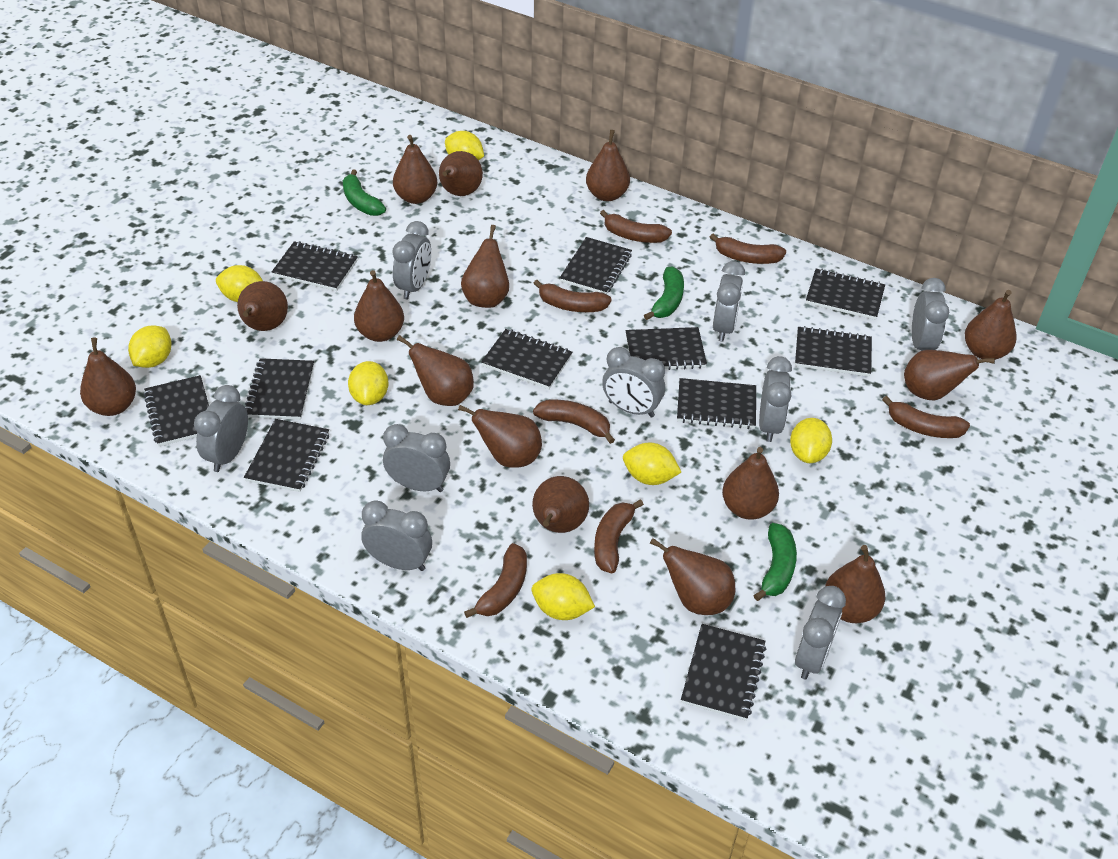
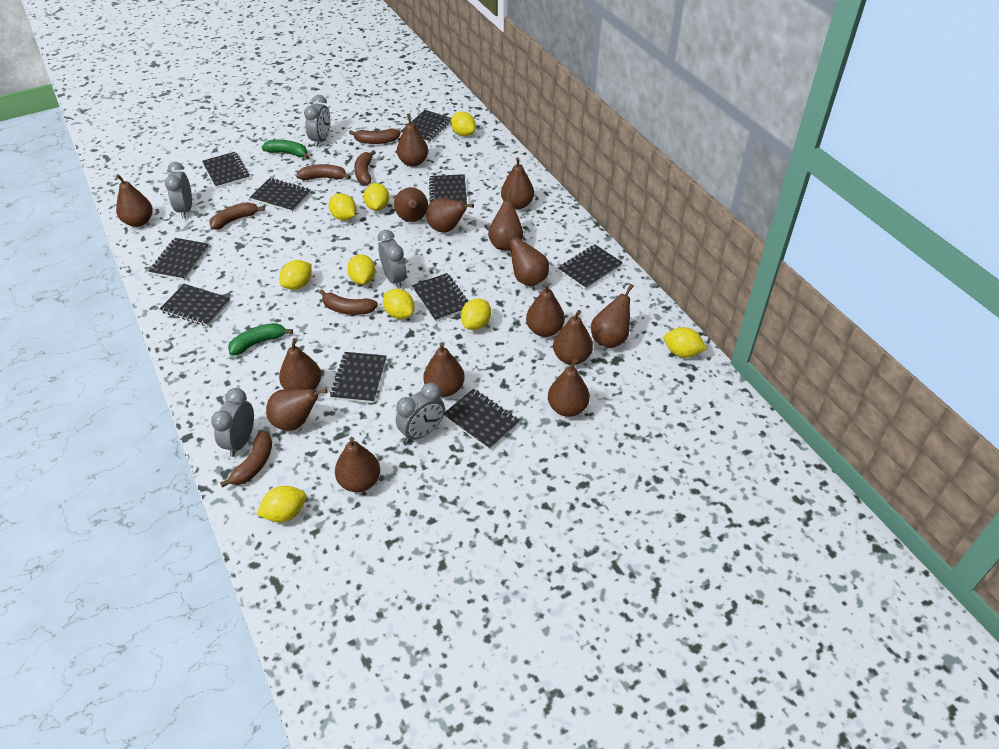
black notebook: [143,375,209,446] [244,419,329,492] [245,358,314,420] [272,241,358,291] [481,329,573,389] [560,237,632,295] [626,327,707,370] [677,378,756,429] [681,624,766,721] [795,326,872,377] [806,268,885,320] = 11 -> [149,238,209,280] [160,284,230,326] [202,152,250,188] [250,178,311,212] [330,352,386,403] [401,110,451,143] [412,273,468,322] [429,174,467,204] [444,389,520,450] [558,244,623,289] = 10
brown banana: [464,543,527,618] [533,280,612,312] [533,399,615,444] [594,499,644,573] [600,210,672,243] [710,234,786,264] [882,396,970,438] = 7 -> [209,202,265,230] [220,430,272,488] [296,164,351,180] [319,290,378,315] [349,128,401,144] [354,150,376,185] = 6
green banana: [343,170,386,216] [644,267,684,320] [753,523,797,601] = 3 -> [228,323,293,356] [262,139,310,159] = 2
grey clock: [194,385,248,472] [361,500,432,571] [383,424,450,492] [392,221,431,299] [602,347,665,417] [713,261,745,342] [759,356,792,442] [795,586,846,680] [912,278,949,351] = 9 -> [165,162,192,218] [211,388,254,457] [304,95,330,147] [378,230,407,289] [396,383,445,443] = 5
yellow lemon: [128,325,172,368] [216,265,263,302] [348,361,388,405] [445,131,484,160] [532,573,595,620] [623,443,681,485] [790,418,832,463] = 7 -> [256,486,306,522] [280,260,312,290] [328,193,357,221] [347,254,376,285] [364,183,390,211] [383,289,415,319] [451,112,476,136] [461,299,491,330] [664,327,707,358] = 9

